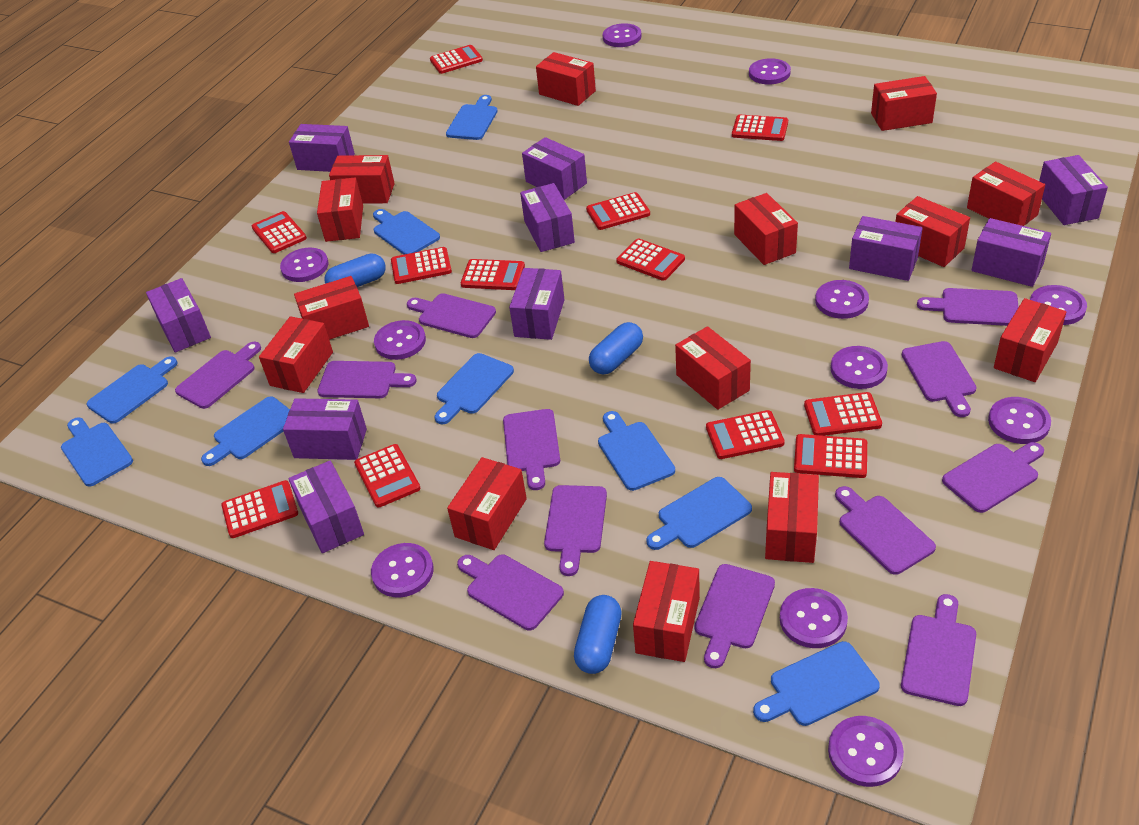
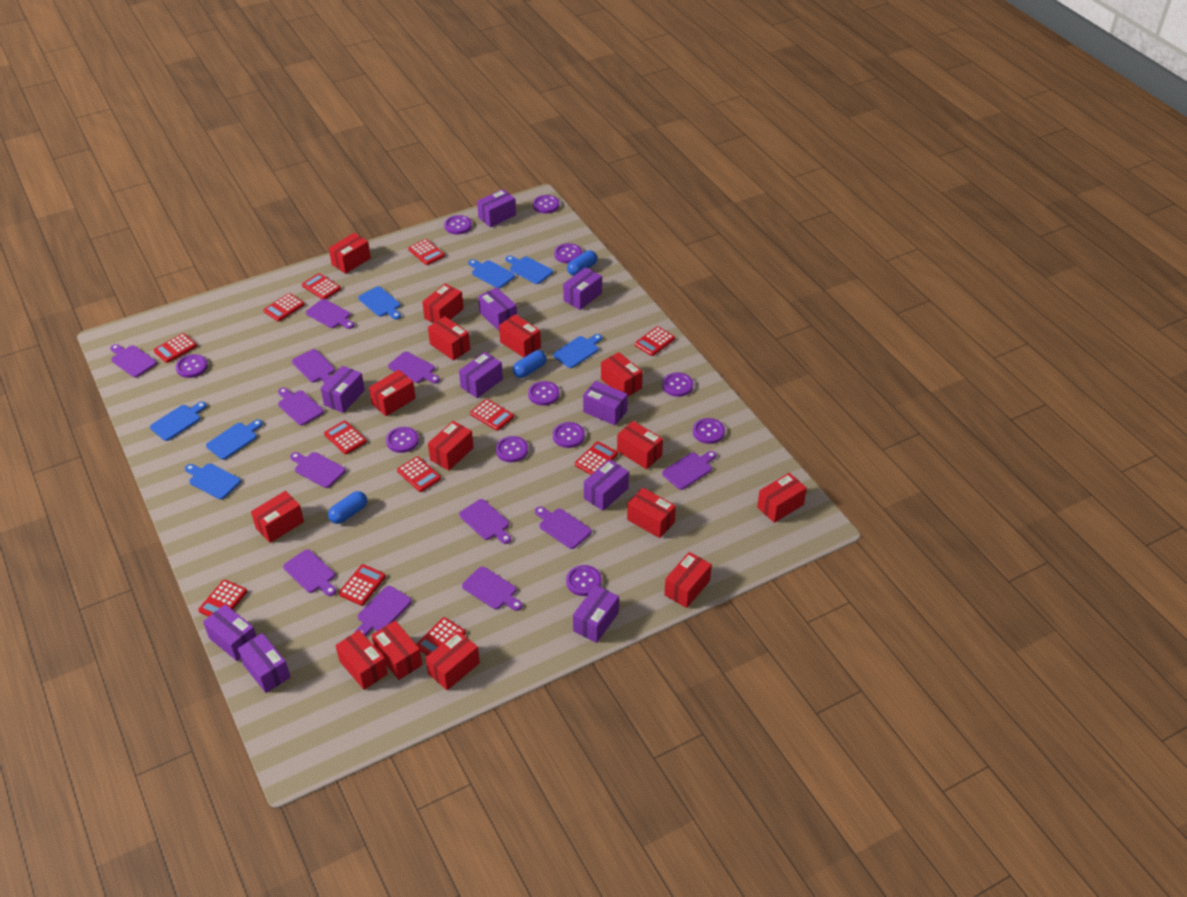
blue cutting board: [61,417,133,487] [87,357,177,424] [201,396,290,466] [373,209,440,255] [434,353,514,424] [446,95,498,140] [598,411,675,491] [646,477,752,550] [753,641,880,726] = 9 -> [150,402,207,441] [185,463,241,499] [206,419,263,460] [358,286,401,320] [468,259,515,288] [506,256,553,284] [553,334,602,368] = 7
red box: [259,316,333,393] [294,276,369,340] [317,178,363,242] [329,155,395,203] [447,457,527,550] [536,52,596,106] [633,561,700,662] [675,326,751,410] [734,193,798,265] [765,472,819,563] [871,76,937,131] [895,196,970,267] [967,162,1045,226] [994,298,1066,382] = 14 -> [251,491,304,543] [329,233,371,274] [335,630,388,690] [369,370,416,416] [371,620,422,680] [422,284,464,323] [425,631,480,690] [428,316,470,361] [428,421,474,471] [499,314,541,358] [601,352,643,396] [617,421,663,469] [627,487,676,538] [664,552,712,608] [757,473,807,523] = 15

